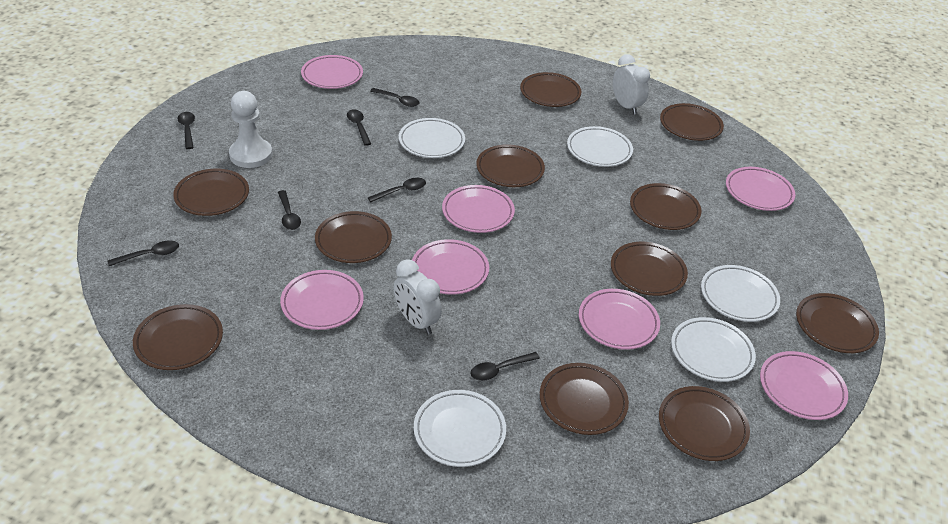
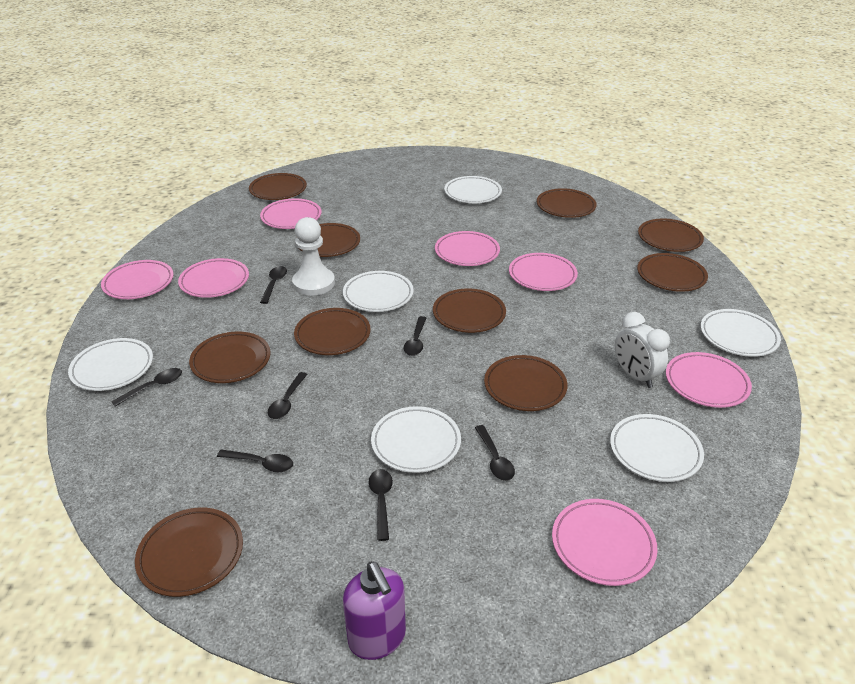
brown plate: [133,304,223,370] [173,169,249,216] [315,211,392,263] [476,144,545,187] [520,72,581,107] [540,363,629,435] [611,242,688,296] [630,183,701,230] [659,386,750,461] [660,103,724,141] [796,293,879,353] = 11 -> [135,508,243,597] [189,332,271,383] [249,173,307,200] [294,308,371,355] [298,223,360,257] [433,288,506,333] [484,355,568,411] [537,188,597,218] [637,253,708,292] [638,218,704,252] = 10
purple soap dispenser: none = 0 -> [343,561,406,660] = 1
white clock: [394,259,442,335] [613,54,650,115] = 2 -> [615,312,670,388] = 1
white plate: [399,118,465,158] [414,390,506,467] [567,126,633,167] [671,317,756,382] [701,265,780,322] = 5 -> [68,338,153,391] [343,271,414,312] [371,406,461,473] [444,176,502,203] [610,414,704,482] [700,309,781,357] = 6

